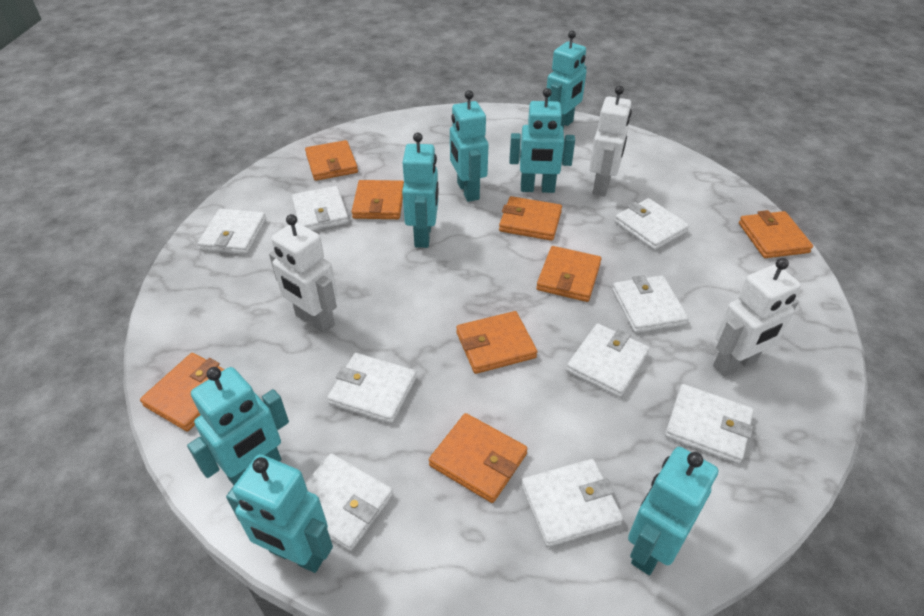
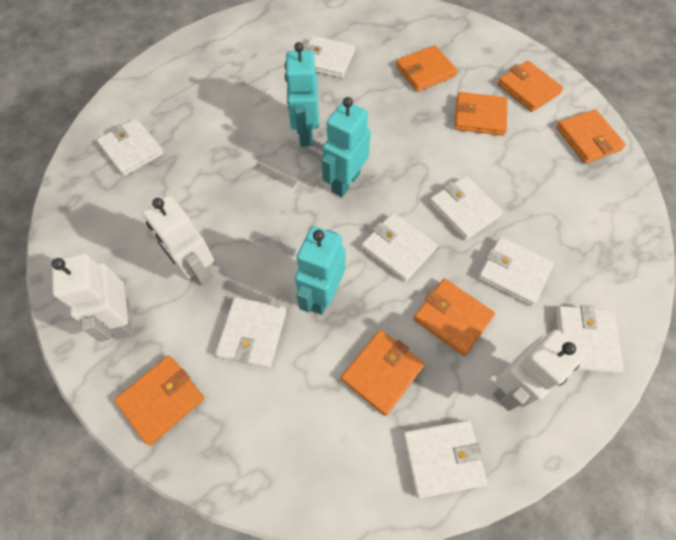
orange wallet: [140,353,225,431] [305,140,358,181] [351,180,404,219] [429,413,528,503] [456,311,537,374] [499,196,562,241] [536,246,601,302] [739,210,813,258] = 8 -> [114,356,204,446] [341,330,425,416] [396,45,457,92] [413,279,495,356] [454,92,507,135] [498,61,563,112] [556,109,626,163] = 7
turquoise robot: [187,367,289,485] [226,454,333,573] [402,133,439,248] [450,90,488,202] [509,88,575,193] [547,31,587,129] [628,447,718,575] = 7 -> [285,42,319,147] [295,226,346,315] [322,97,371,197] = 3
white wallet: [198,209,266,255] [292,186,349,231] [305,453,393,551] [327,353,417,424] [521,459,623,547] [566,323,650,397] [612,275,689,333] [615,198,689,250] [665,384,754,464] = 9 -> [97,118,164,176] [215,297,286,369] [303,36,355,78] [361,213,437,282] [403,420,487,498] [429,176,503,240] [478,237,554,306] [555,305,624,373] = 8

